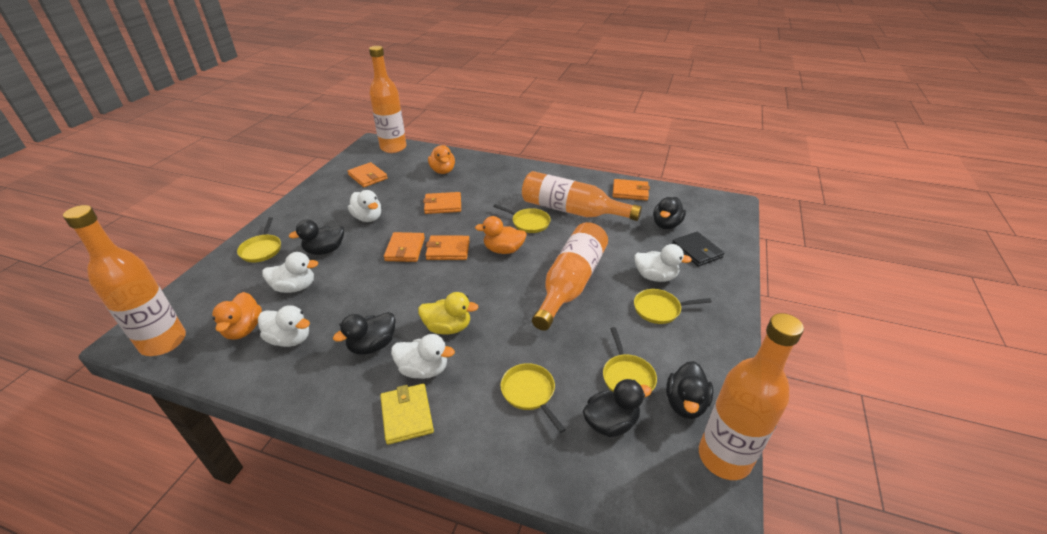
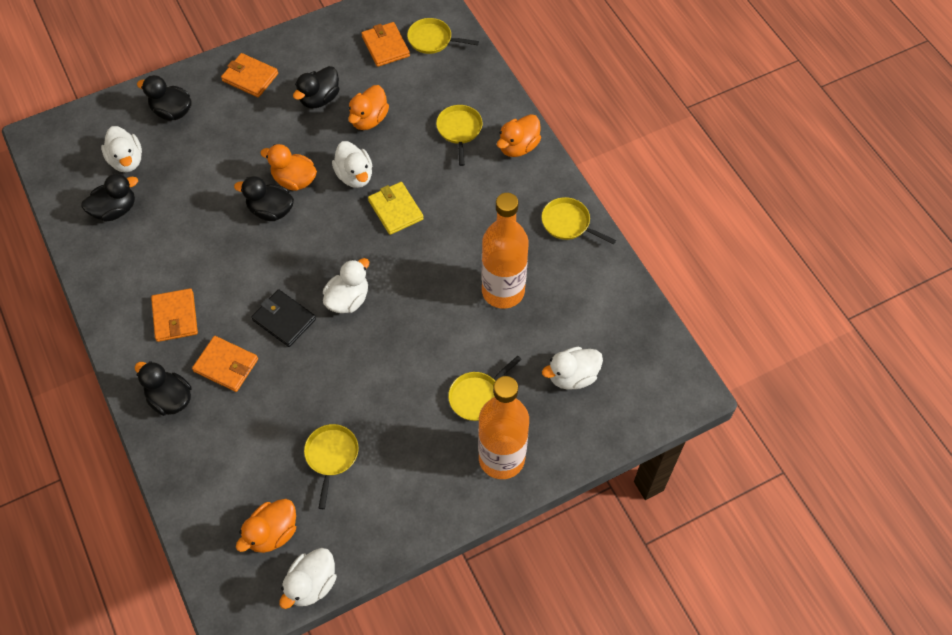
orange bottle: [63,205,186,356] [369,46,407,153] [522,171,642,221] [532,222,608,331] [699,313,804,480] = 5 -> [478,376,529,479] [482,193,529,309] = 2
orange duck: [212,292,262,340] [428,145,455,174] [475,216,527,254] = 3 -> [236,499,296,553] [260,144,317,191] [348,85,389,130] [497,114,541,157] = 4
orange wallet: [347,162,388,187] [384,232,425,262] [423,192,461,214] [425,236,470,260] [613,179,650,201] = 5 -> [151,288,198,342] [192,336,258,392] [221,53,278,97] [361,22,410,67] = 4
yellow duck: [418,292,479,334] = 1 -> none = 0

